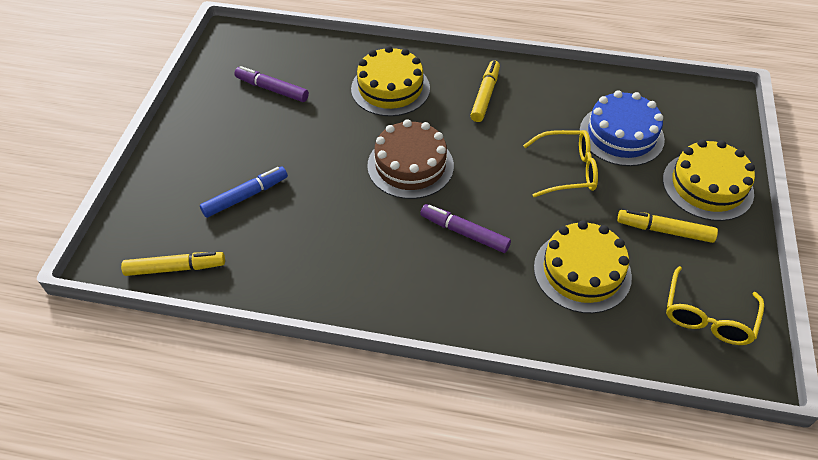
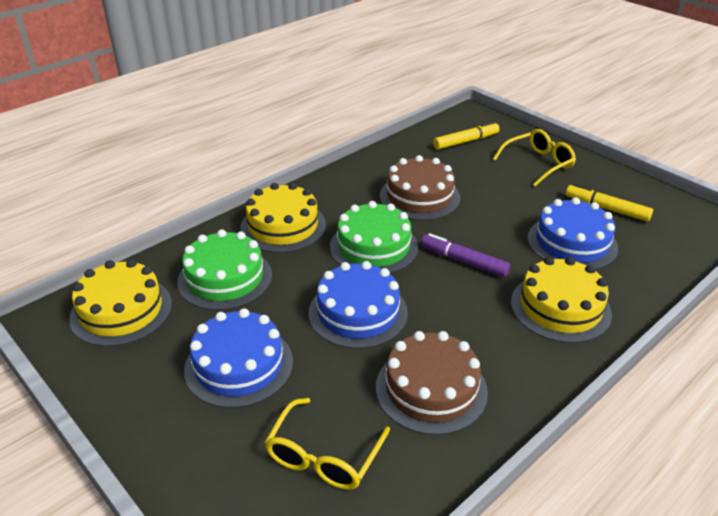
blue cake: [580,90,665,166] = 1 -> [184,308,293,408] [309,261,408,349] [528,197,618,270] = 3
blue marker: [200,166,288,218] = 1 -> none = 0
brown cake: [367,119,454,199] = 1 -> [376,331,488,435] [380,155,460,220] = 2
green cake: none = 0 -> [177,229,272,310] [330,201,418,274] = 2
purple marker: [234,66,309,102] [420,204,511,253] = 2 -> [421,233,510,277] = 1
yellow marker: [121,252,225,276] [470,61,500,122] [617,210,718,243] = 3 -> [433,121,500,150] [566,184,653,222] = 2

